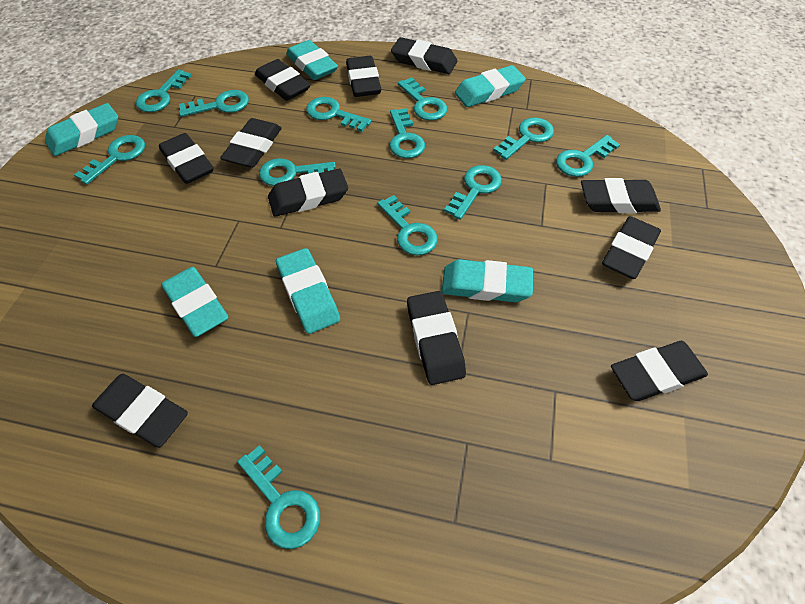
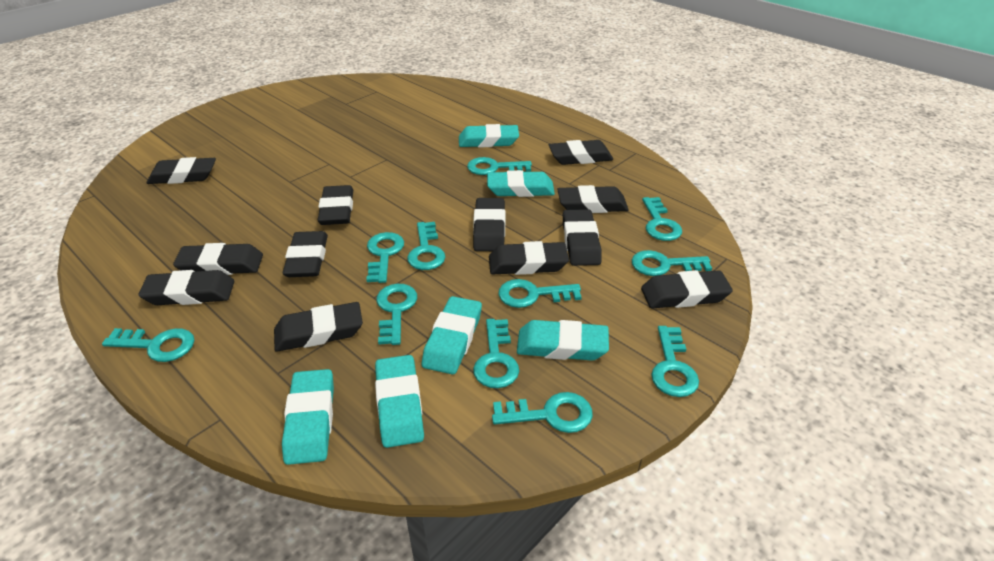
black eraser: [92,374,188,448] [159,133,214,184] [220,118,282,168] [255,59,311,101] [268,169,348,217] [346,56,381,97] [391,37,457,74] [407,291,466,385] [581,178,661,213] [602,216,661,279] [611,341,708,401] = 11 -> [138,270,234,305] [147,157,216,184] [173,243,263,275] [274,302,363,352] [282,231,328,277] [318,185,353,225] [473,198,506,251] [489,241,569,275] [549,140,613,165] [557,185,629,213] [563,209,602,266] [641,270,733,309] = 12
turquoise key: [74,135,145,185] [136,69,192,112] [179,90,249,117] [237,445,320,549] [259,158,336,186] [306,97,371,132] [377,195,438,255] [389,108,425,158] [398,77,447,121] [444,165,502,220] [493,118,554,160] [556,135,620,177] = 12 -> [102,328,194,362] [366,232,404,283] [376,284,417,345] [407,222,445,270] [467,157,532,175] [473,319,519,388] [492,392,593,433] [498,279,582,308] [632,250,712,276] [642,197,682,241] [651,326,699,397] = 11

